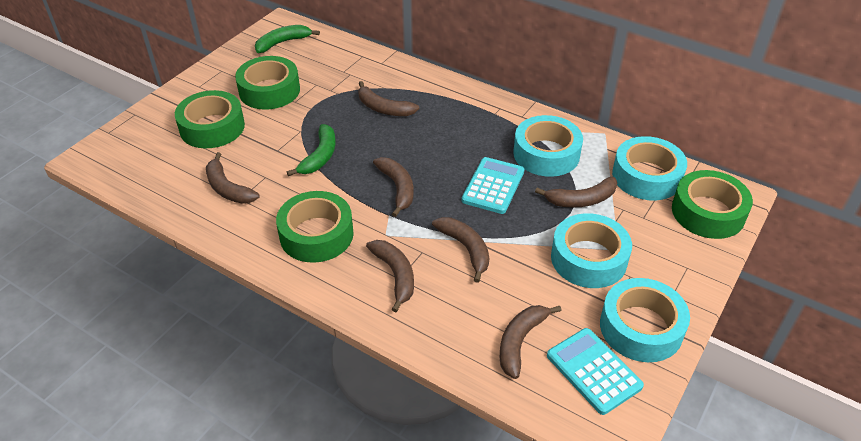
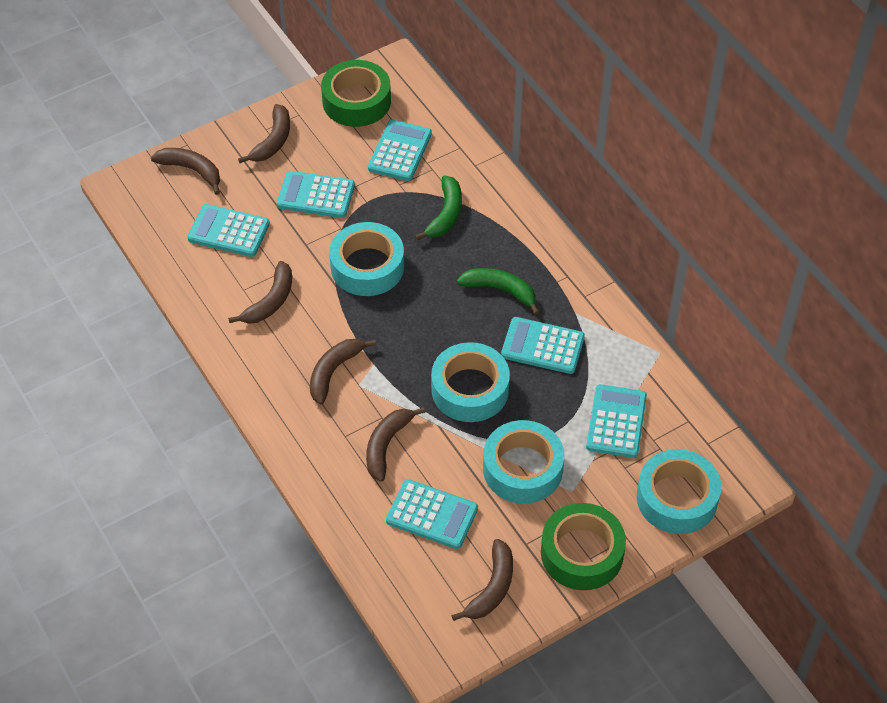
brown banana: [206,152,260,204] [358,81,419,116] [366,240,414,312] [373,157,414,217] [432,217,489,283] [500,305,562,379] [535,177,618,208] = 7 -> [151,148,220,195] [228,261,292,324] [238,104,290,163] [310,339,376,405] [366,407,425,482] [452,539,513,621] = 6
green tape: [175,90,245,148] [235,56,300,110] [276,191,354,263] [672,170,753,239] = 4 -> [321,60,391,127] [541,503,626,590] = 2
turquoise calculator: [462,157,524,214] [547,328,644,415] = 2 -> [187,204,270,257] [277,171,355,218] [368,120,432,181] [386,479,478,549] [501,317,585,374] [586,384,647,458] = 6

